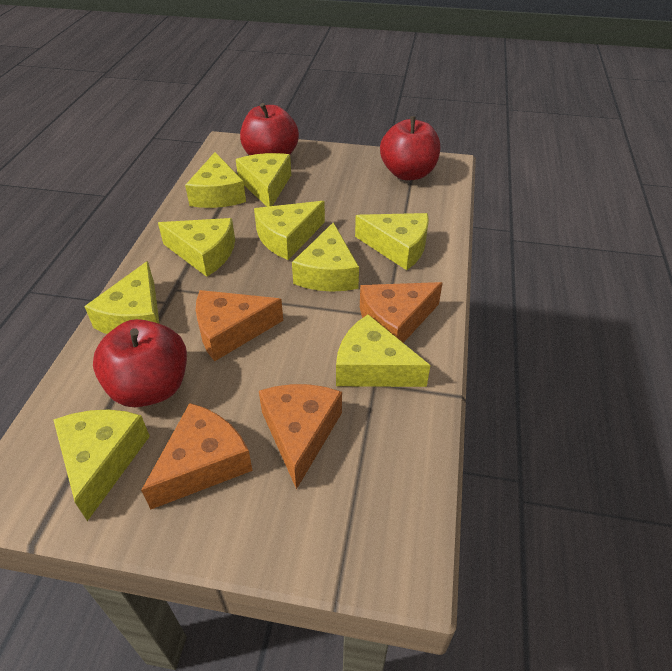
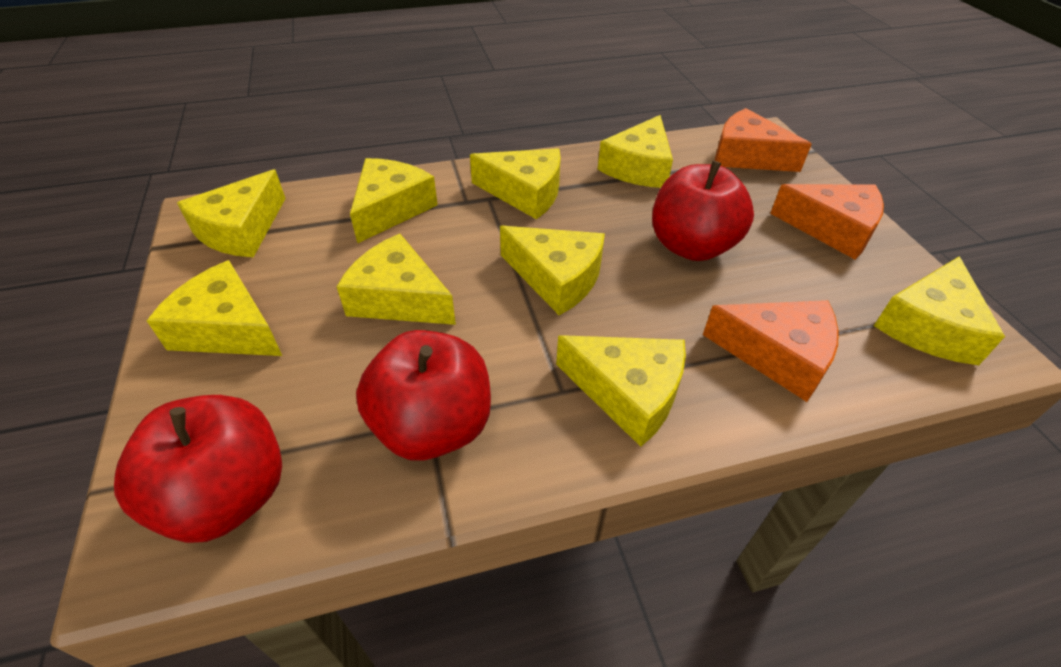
orange cheese: [141,403,253,510] [196,290,283,361] [259,384,342,490] [360,282,443,343] = 4 -> [703,300,839,402] [715,108,812,172] [770,184,884,260] = 3

